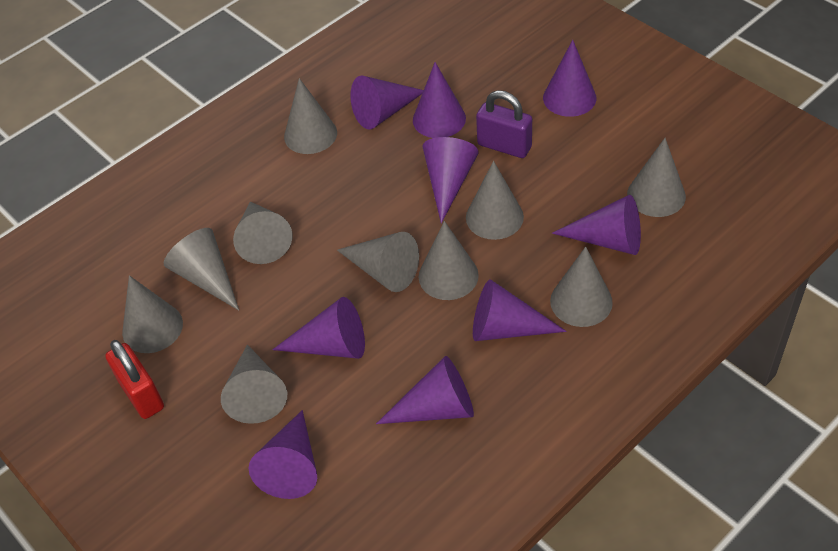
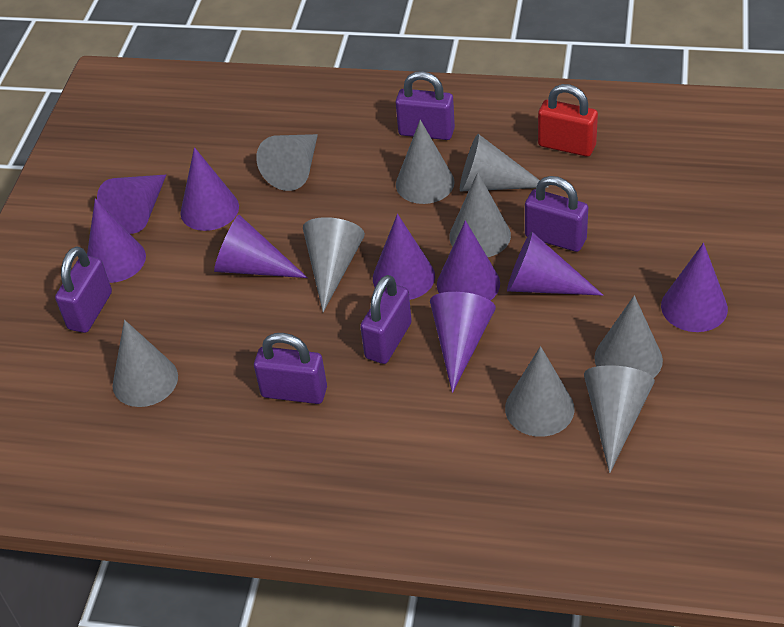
grey cone: [122,275,183,353] [164,228,239,310] [221,345,287,424] [233,202,292,264] [284,78,337,154] [337,232,419,292] [419,221,479,300] [466,161,524,240] [550,247,613,327] [627,138,686,217] = 10 -> [113,320,178,407] [256,134,318,191] [303,217,365,312] [396,120,455,204] [449,172,511,257] [460,134,549,192] [505,346,575,437] [584,365,655,473] [594,295,663,378] = 9
purple padlock: [476,90,532,158] = 1 -> [55,246,112,333] [254,333,327,404] [360,275,412,364] [395,71,455,140] [525,176,588,252] = 5

